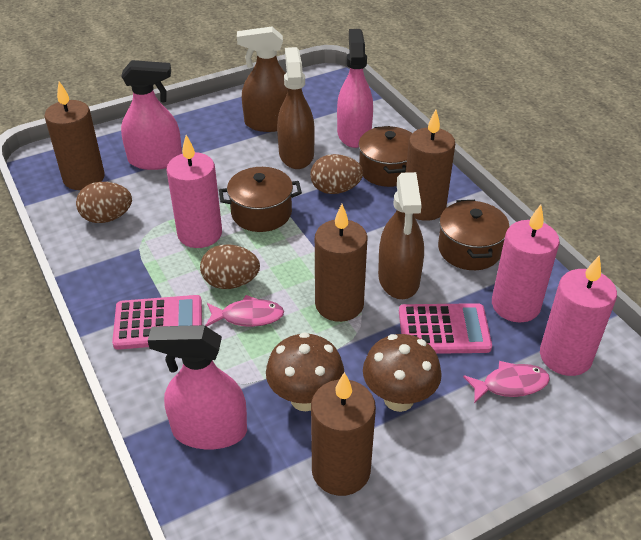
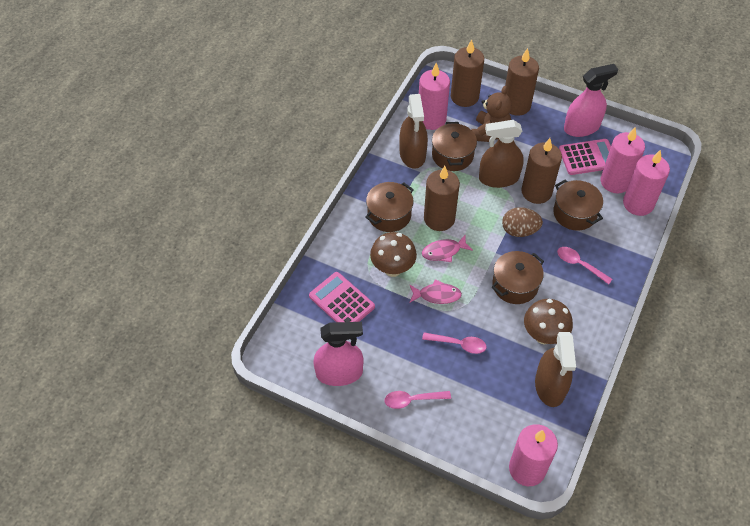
brown egg: [76,182,132,223] [200,244,260,289] [310,154,363,194] = 3 -> [502,207,543,237] = 1
brown pot: [219,167,302,232] [358,126,412,187] [438,200,509,270] = 3 -> [365,182,414,232] [432,122,477,171] [492,251,544,304] [553,179,603,231] = 4
brown teddy bear: none = 0 -> [471,86,512,142] = 1
pink candle: [166,135,222,248] [492,205,560,323] [540,255,617,376] = 3 -> [419,63,450,130] [509,424,558,486] [601,127,645,193] [623,150,670,216] = 4
pink spoon: none = 0 -> [384,391,451,409] [422,332,487,354] [557,247,612,285] = 3
pink spray bottle: [121,60,182,170] [148,325,247,449] [337,29,373,148] = 3 -> [313,322,364,386] [564,64,618,137] = 2

